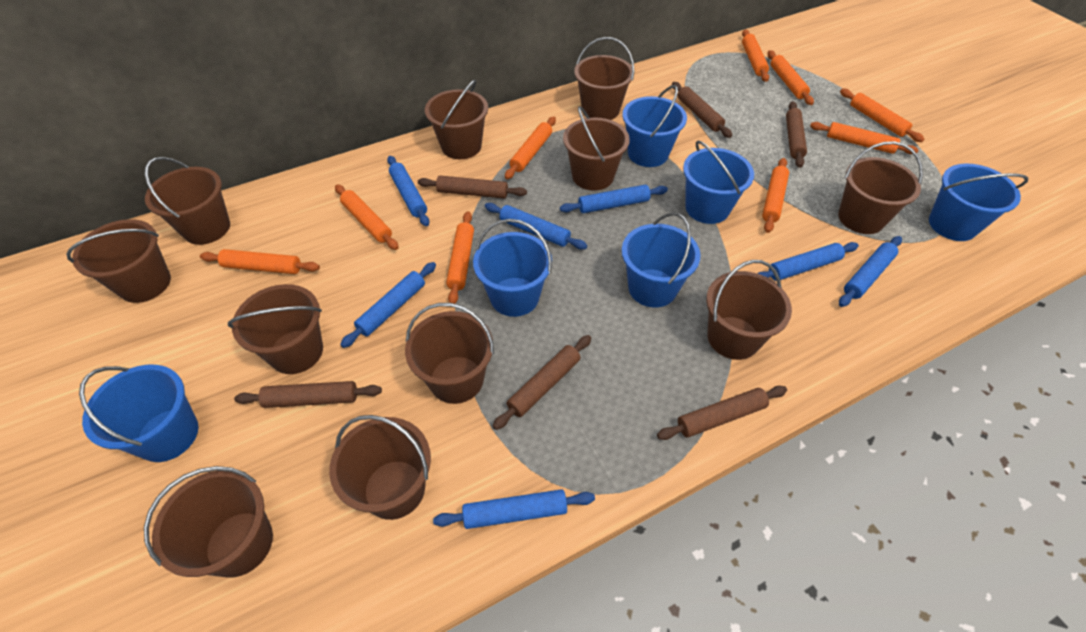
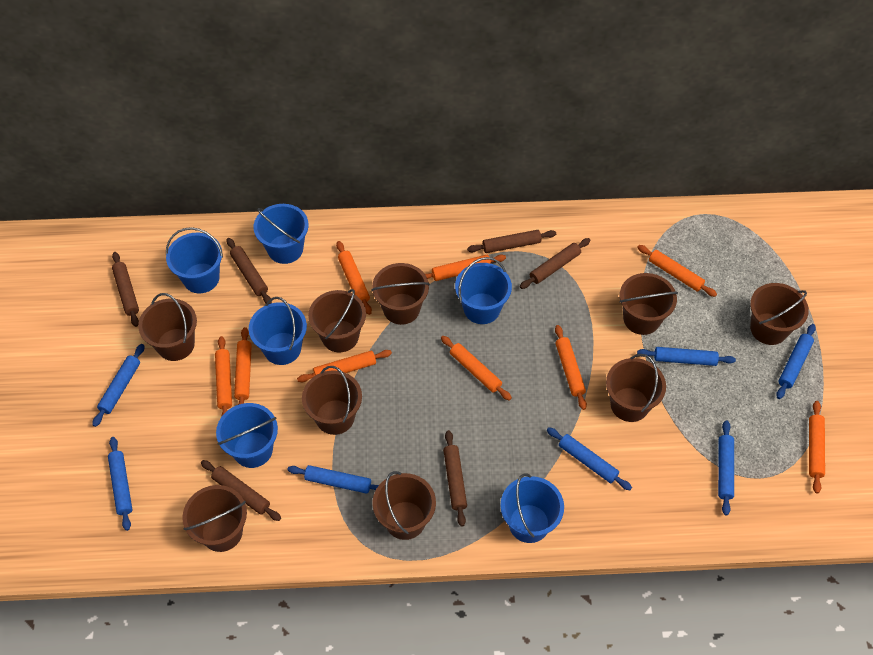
brown bucket: [66,219,171,303] [144,157,230,245] [144,466,273,578] [228,284,323,374] [329,415,431,520] [405,303,494,404] [425,80,488,159] [563,106,630,191] [574,37,634,120] [706,260,792,360] [838,141,923,234] = 11 -> [138,293,197,361] [182,485,247,552] [302,366,362,435] [308,289,366,352] [371,263,430,325] [373,471,436,540] [606,354,666,422] [619,273,678,335] [750,283,809,345] = 9

